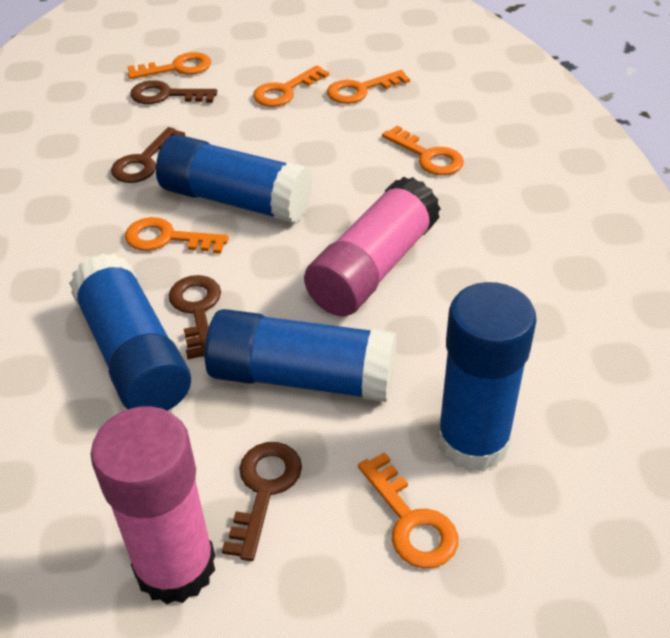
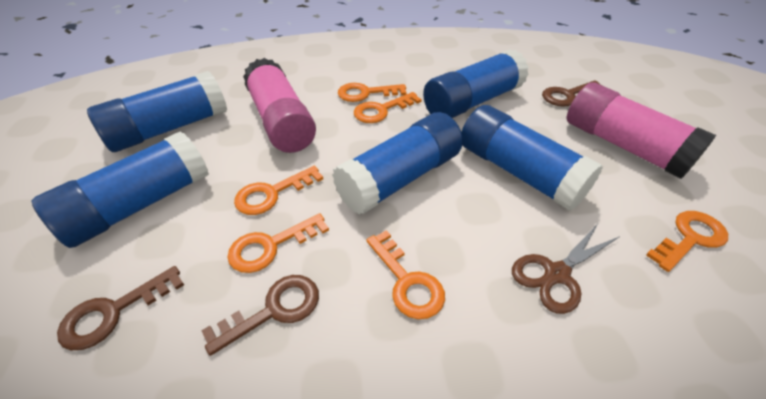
blue glue stick: [69,253,191,411] [156,135,312,223] [205,309,397,402] [437,282,537,472] = 4 -> [32,131,209,248] [87,71,227,152] [332,112,463,215] [423,49,529,118] [461,105,603,211] = 5
brown key: [111,127,185,183] [130,80,217,104] [169,275,221,359] [222,442,302,561] = 4 -> [57,266,184,350] [201,275,319,356] [542,80,601,107] = 3
brown scissors: none = 0 -> [512,224,619,314] = 1

